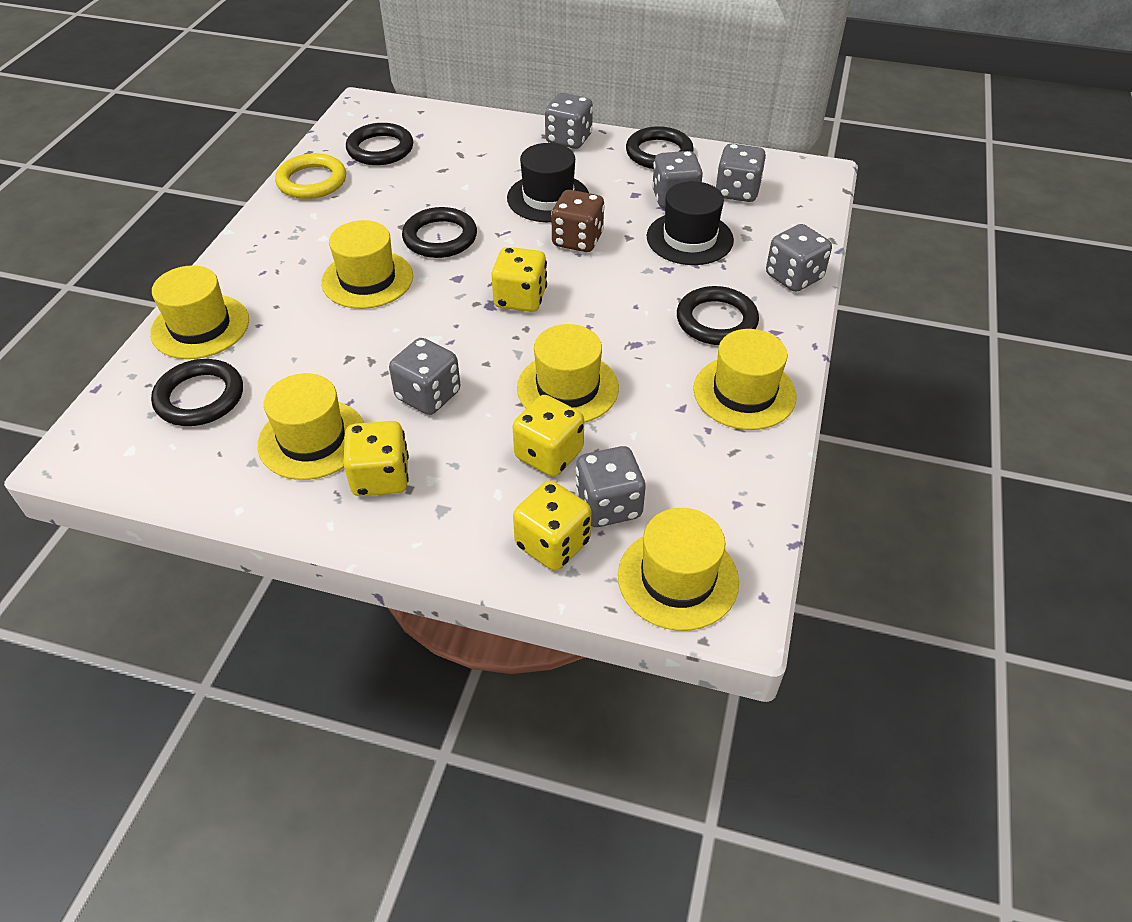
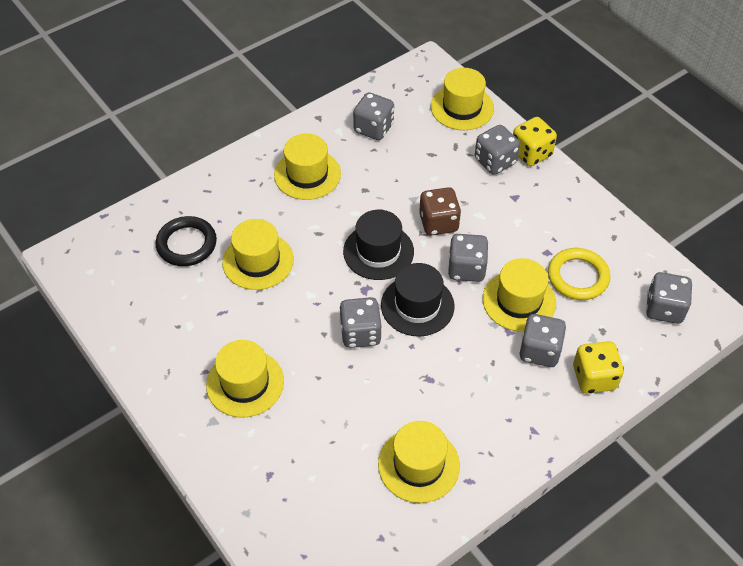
black ring: [151,359,243,426] [346,123,413,165] [402,207,477,258] [626,126,693,169] [677,286,759,345] = 5 -> [156,216,217,266] = 1
yellow dice: [343,421,409,496] [491,247,547,312] [513,395,584,477] [513,481,591,571] = 4 -> [513,117,557,166] [573,341,624,394] = 2

